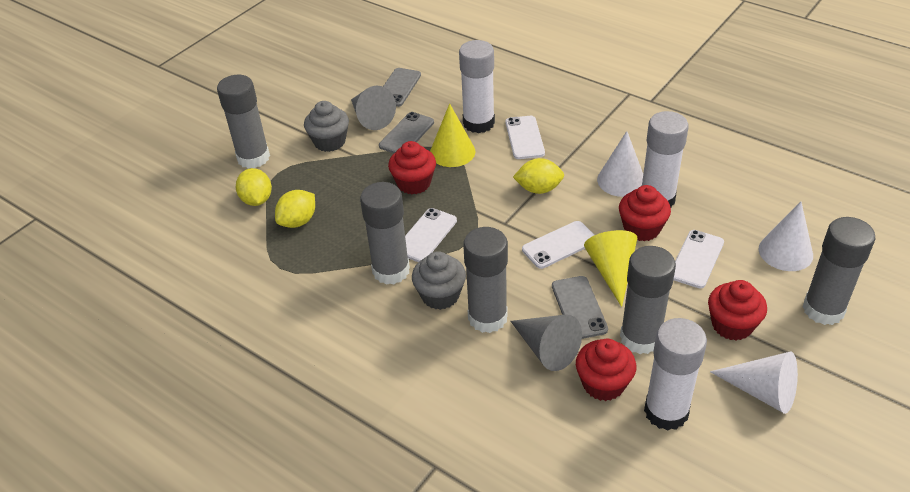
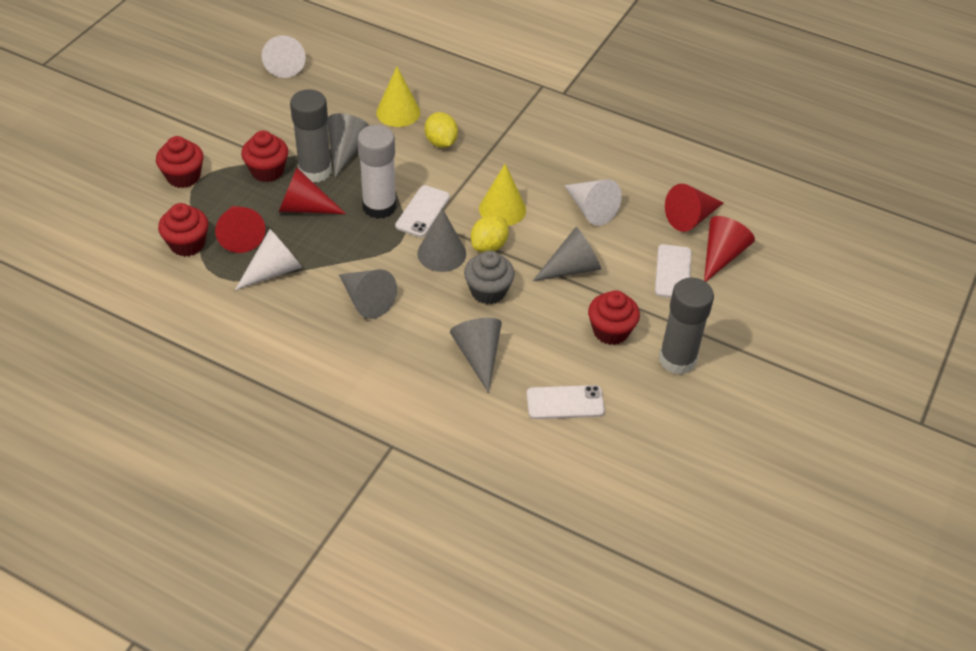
grey cone: [351,86,396,130] [510,314,582,371] = 2 -> [327,113,370,178] [339,269,397,319] [417,208,466,272] [450,318,502,393] [533,227,601,281] = 5
grey cupcake: [304,101,349,152] [412,251,466,310] = 2 -> [464,251,515,304] = 1
grey glue stick: [217,75,270,168] [360,182,410,285] [463,227,508,333] [620,246,676,354] [803,217,876,325] = 5 -> [290,89,332,182] [659,278,714,374] = 2
grey phone: [379,112,434,153] [383,68,421,107] [552,276,608,339] = 3 -> none = 0
red cone: none = 0 -> [215,206,265,253] [279,168,346,214] [665,184,724,232] [704,216,755,282] = 4
white glue stick: [459,40,495,133] [642,111,689,208] [644,318,707,431] = 3 -> [357,125,396,219] = 1
white phone: [405,208,457,262] [505,116,545,159] [522,221,594,269] [673,230,724,288] = 4 -> [395,185,450,237] [526,385,605,419] [655,244,692,298] = 3
yellow lemon: [236,168,272,206] [275,190,315,228] [513,158,564,194] = 3 -> [425,112,458,148] [471,215,509,252] = 2

